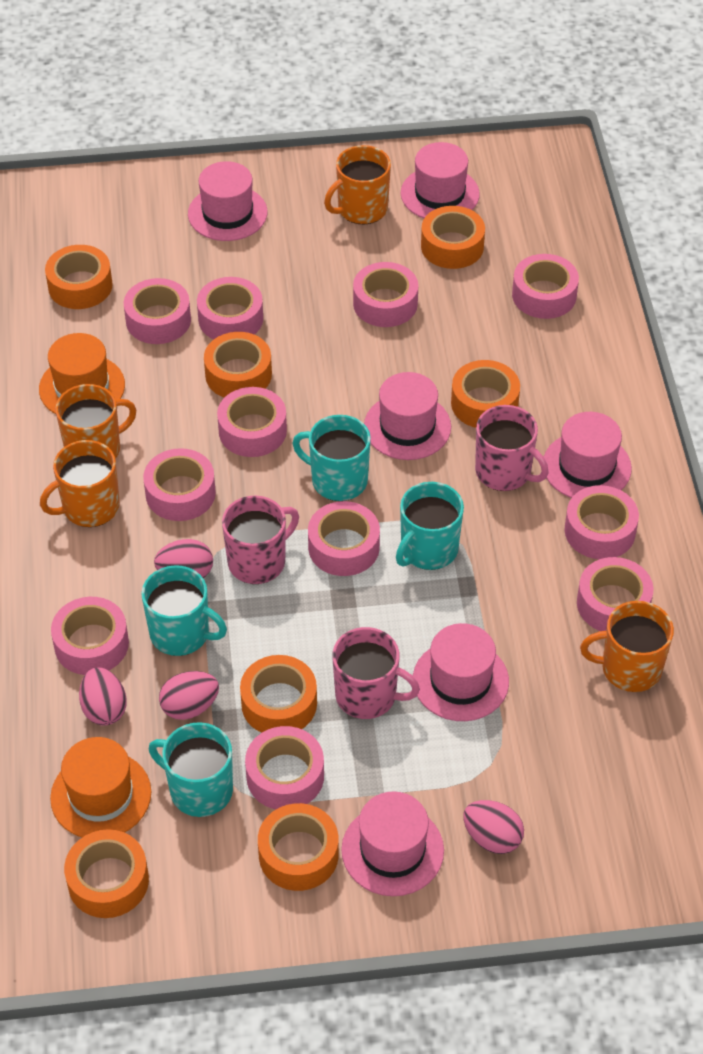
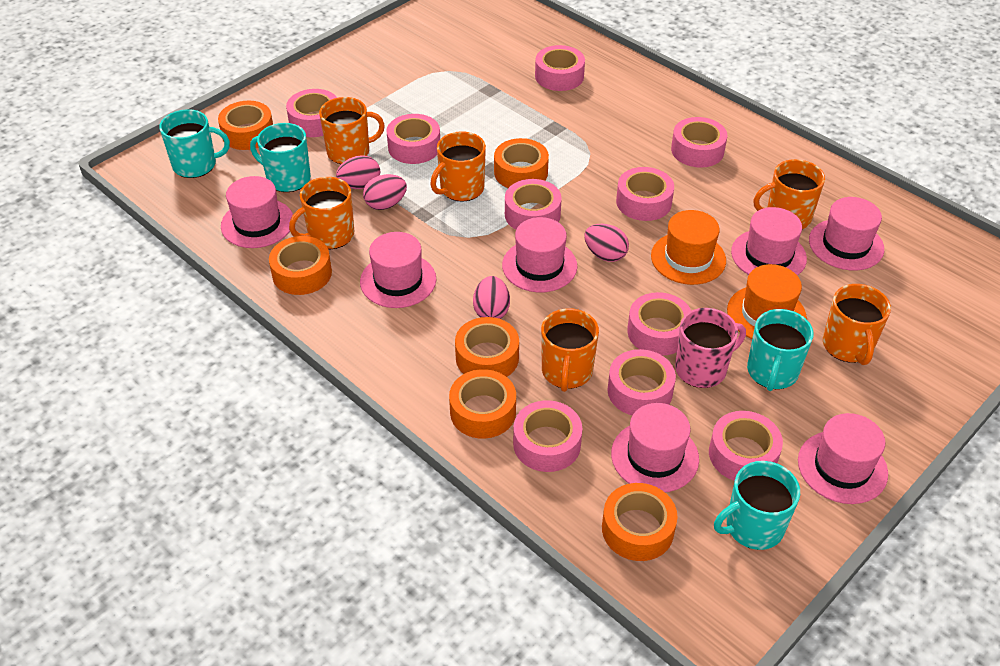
orange mug: [40,440,120,527] [55,384,136,459] [324,145,391,224] [580,601,674,692] = 4 -> [289,177,354,249] [319,97,385,164] [430,131,486,202] [541,308,599,392] [754,159,825,229] [823,284,891,365] = 6
orange tape: [45,245,113,309] [64,829,149,918] [204,332,272,398] [240,655,317,733] [258,803,339,891] [421,206,485,269] [451,360,520,428] = 7 -> [218,101,273,150] [269,236,332,295] [449,369,516,439] [455,317,519,377] [494,138,549,188] [602,483,678,561] = 6
pink hat: [188,161,268,241] [341,791,444,896] [364,372,451,460] [401,142,480,218] [413,623,509,721] [544,412,632,498] = 6 -> [221,176,293,248] [360,232,436,308] [502,217,577,292] [611,403,699,492] [731,207,807,276] [798,413,888,504] [809,197,884,270] = 7
pink mug: [222,496,299,584] [332,627,420,719] [475,405,548,491] = 3 -> [675,308,746,388] = 1
pink tape: [51,597,129,675] [124,278,191,344] [143,448,216,521] [197,277,263,339] [217,387,287,457] [245,726,324,809] [308,501,380,576] [353,262,418,327] [512,254,579,319] [564,485,639,559] [577,557,653,631] = 11 -> [286,89,337,137] [386,114,440,164] [505,179,562,230] [513,400,582,472] [535,45,585,91] [608,349,676,416] [616,167,674,221] [627,292,691,356] [671,117,727,168] [709,411,783,481] = 10

